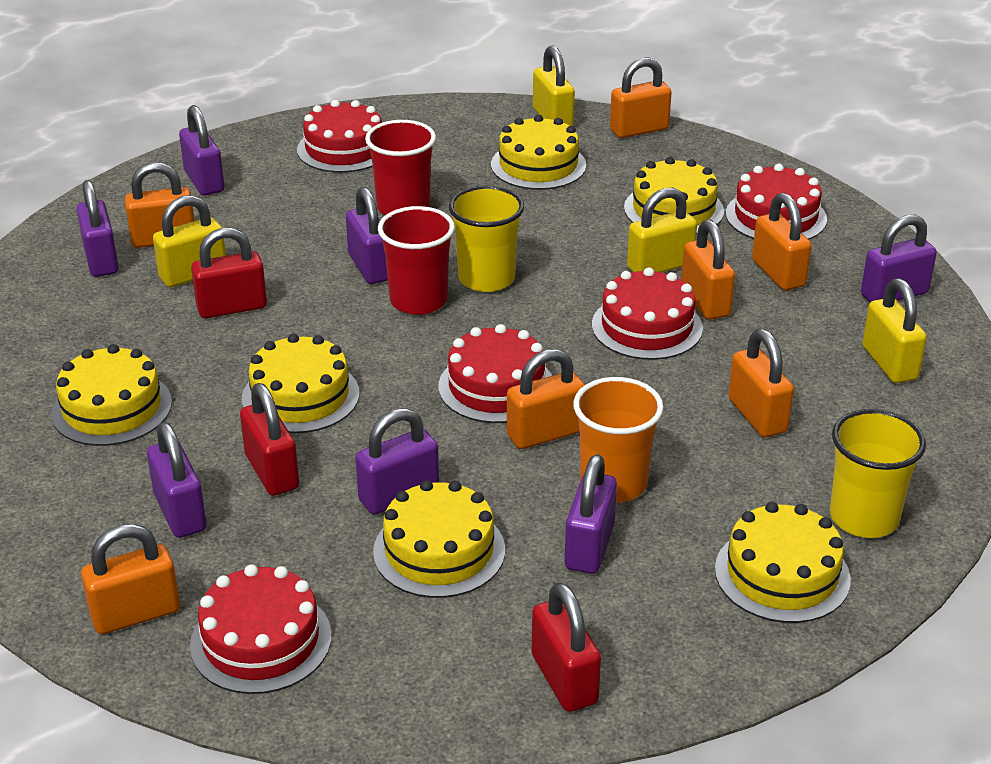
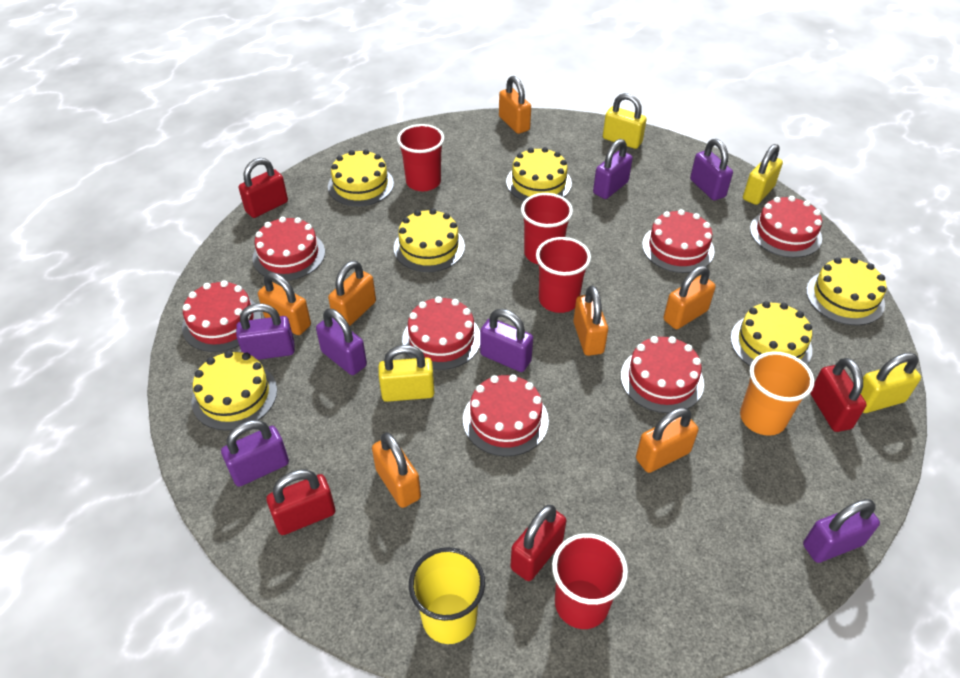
red cake: [190,564,332,694] [297,100,382,173] [438,324,552,423] [592,267,703,360] [726,164,827,240] = 5 -> [182,280,261,352] [252,216,325,280] [402,296,480,370] [463,374,549,457] [621,336,704,413] [642,209,715,273] [750,196,822,258] = 7
red cup: [365,120,436,215] [378,206,455,315] = 2 -> [397,124,444,191] [521,193,573,265] [536,237,591,313] [552,533,628,629] = 4
red padlock: [191,228,267,318] [240,383,299,496] [532,582,601,712] = 3 -> [239,158,288,218] [267,470,335,535] [510,505,566,581] [810,358,867,432] = 4
yellow cup: [449,186,524,292] [830,409,926,538] = 2 -> [409,547,485,644] = 1

